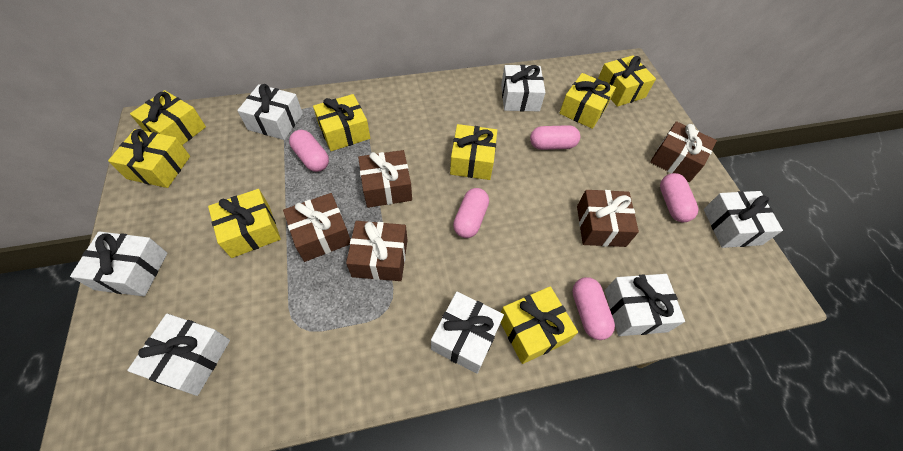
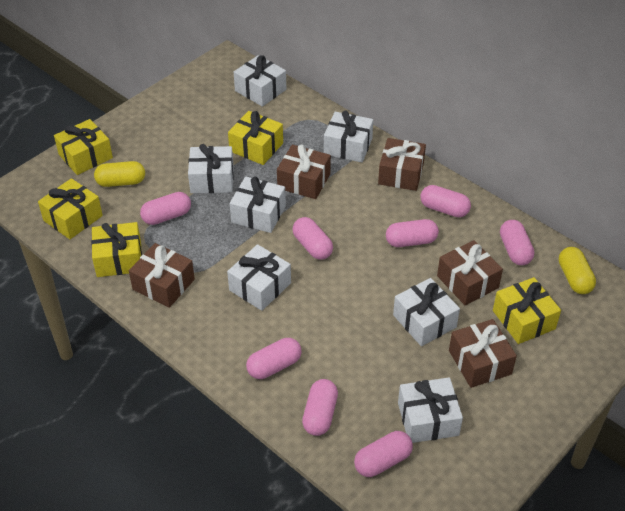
pink capsule: [289,130,329,172] [453,188,489,238] [530,125,580,150] [572,277,615,340] [660,173,698,222] = 5 -> [140,192,191,225] [246,338,302,379] [293,217,333,260] [302,379,338,436] [354,431,413,477] [386,219,439,247] [420,185,471,217] [500,220,534,265] = 8
yellow capsule: none = 0 -> [94,161,145,187] [559,247,596,294] = 2
yellow gift: [108,129,190,188] [130,90,206,145] [208,189,281,258] [313,94,370,151] [450,124,497,180] [501,286,578,364] [559,73,616,129] [598,55,656,107] = 8 -> [38,178,103,239] [54,119,113,175] [91,222,142,277] [228,111,283,165] [493,277,561,344] = 5

